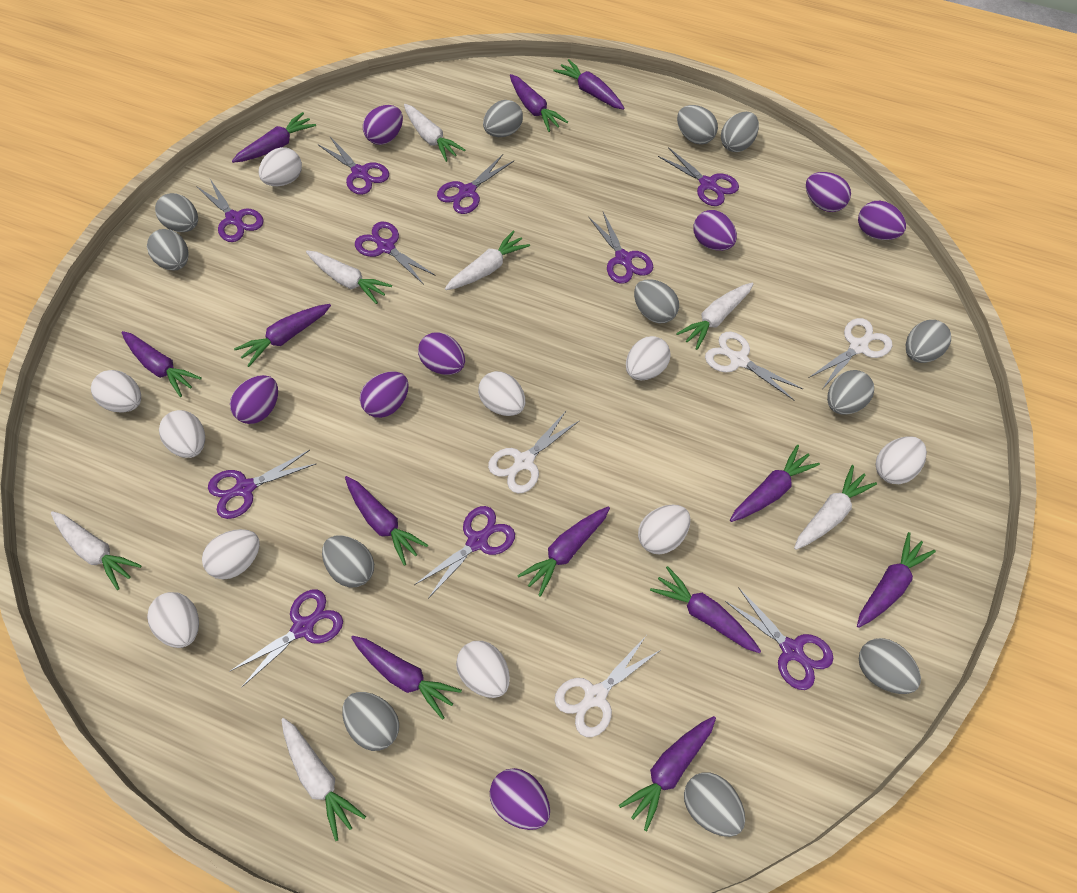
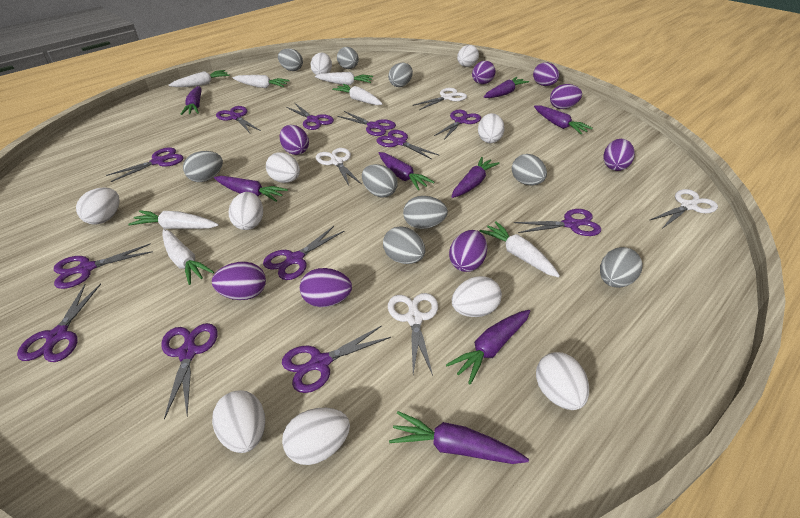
grey egg: [147,229,189,271] [155,193,198,232] [322,535,374,587] [342,692,399,751] [483,100,523,137] [634,279,679,324] [677,105,718,145] [684,772,745,837] [721,112,759,152] [827,370,874,415] [859,638,921,694] [906,320,951,363] = 12 -> [183,151,223,182] [278,48,303,71] [337,47,359,69] [362,164,398,197] [383,226,425,264] [388,63,413,87] [403,196,448,229] [512,154,547,186] [600,247,643,288] = 9
purple carrot: [121,331,202,397] [232,112,316,163] [234,304,331,367] [345,476,428,566] [351,636,462,720] [510,74,568,132] [517,506,610,597] [553,59,624,110] [619,716,716,832] [650,566,761,653] [730,445,820,522] [857,532,936,628] = 12 -> [181,86,202,115] [214,176,288,202] [379,152,434,190] [389,411,529,464] [446,310,530,384] [451,157,500,198] [484,77,529,98] [534,105,593,134] = 8
purple scissors: [196,179,263,242] [208,450,316,519] [229,590,343,688] [318,137,389,195] [355,222,436,284] [414,506,515,598] [437,154,514,214] [588,212,653,284] [658,147,739,206] [725,587,833,690] = 10 -> [17,283,101,362] [54,243,153,289] [106,148,183,182] [161,323,218,420] [216,106,261,133] [263,226,344,280] [282,325,391,393] [286,103,334,130] [337,111,396,136] [377,130,439,159] [434,110,481,140] [514,209,601,236] = 12

